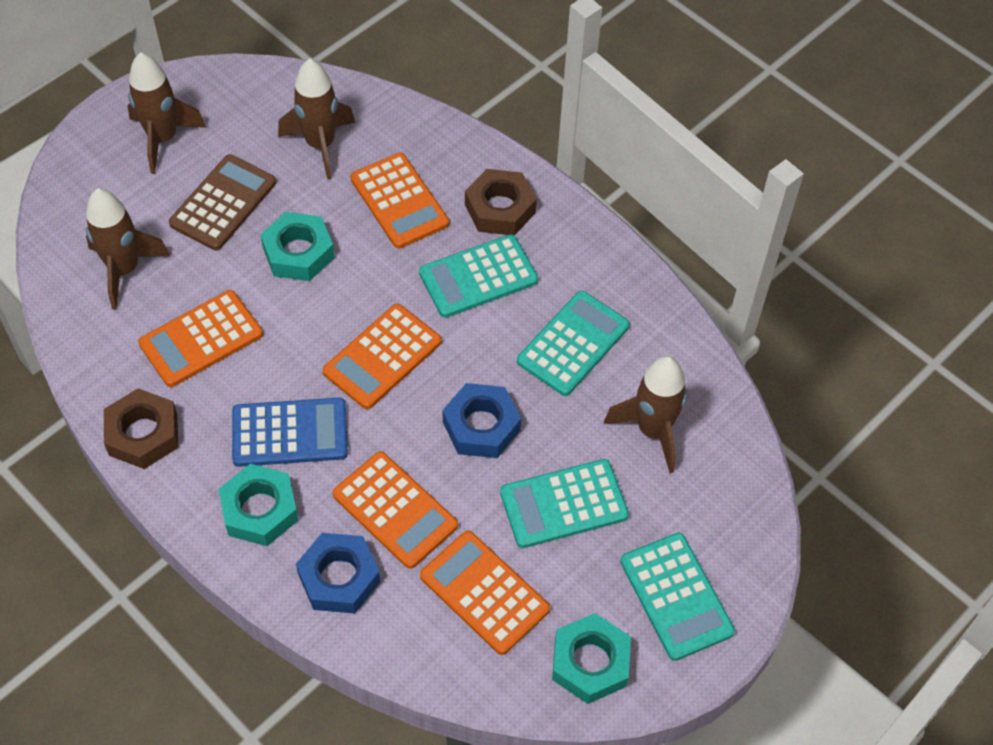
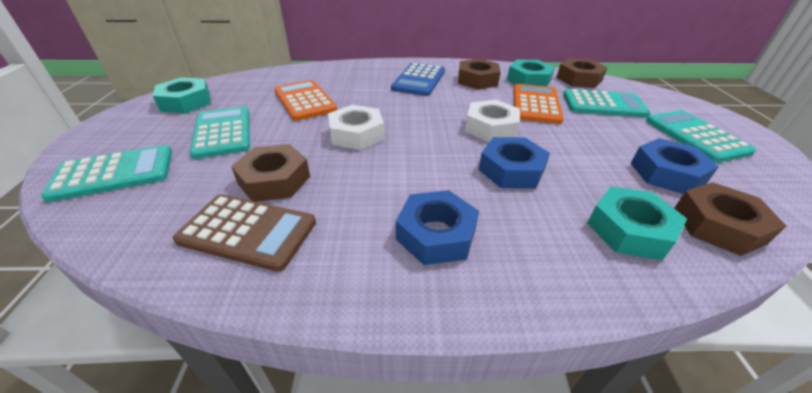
blue nut: [296,533,381,614] [442,383,521,458] = 2 -> [396,190,479,265] [479,137,550,189] [631,138,719,194] = 3
brown nut: [104,388,179,469] [465,169,537,236] = 2 -> [231,144,310,202] [458,59,501,90] [556,58,608,88] [674,182,786,256] = 4
brown rocket: [86,188,170,309] [127,52,207,174] [278,59,355,179] [604,356,687,473] = 4 -> none = 0
orange calculator: [138,290,263,387] [323,304,442,409] [333,451,458,569] [350,153,449,249] [420,531,550,655] = 5 -> [274,80,337,121] [513,84,564,124] = 2
white nut: none = 0 -> [328,105,384,150] [465,100,520,142] = 2

